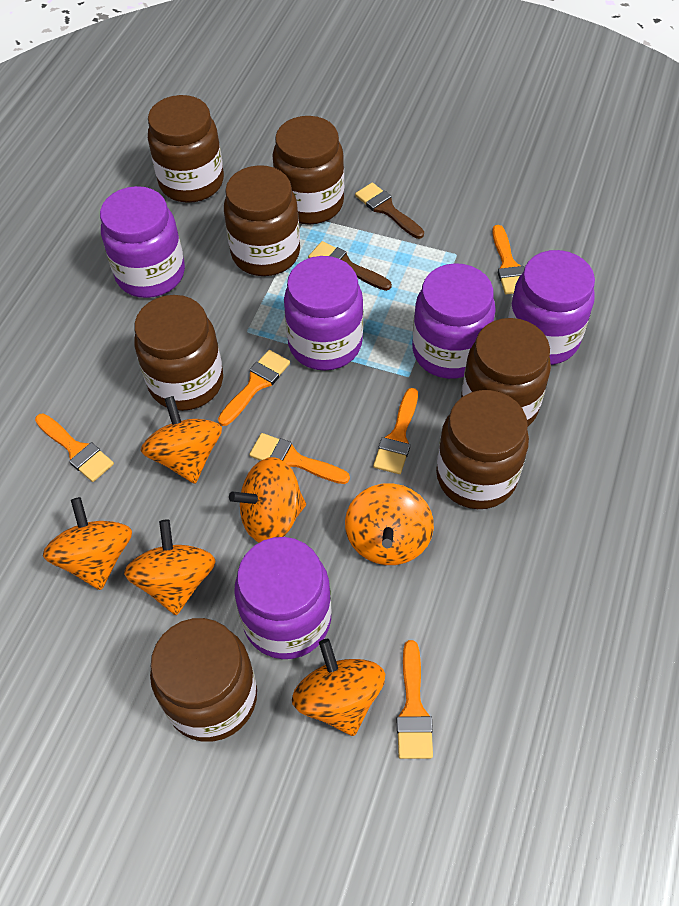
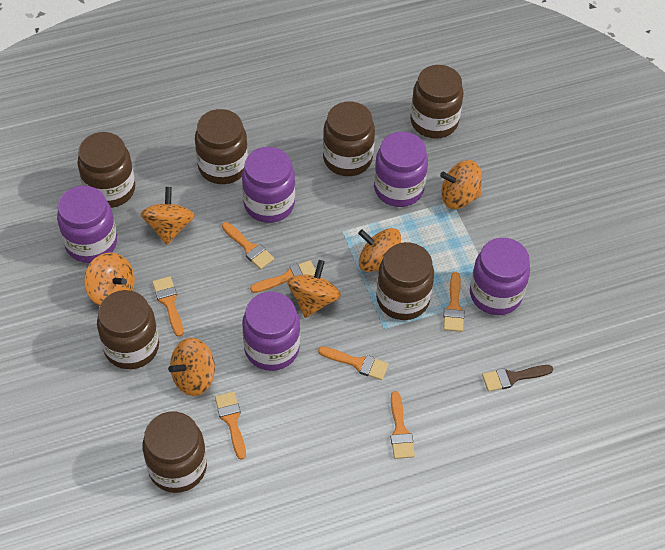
brown brush: [308,241,392,291] [355,183,424,239] = 2 -> [482,365,553,392] = 1
orange brush: [35,413,114,482] [218,350,290,426] [249,433,350,484] [373,388,418,474] [396,640,433,759] [492,225,524,294] = 6 -> [152,276,183,337] [215,391,246,460] [222,222,274,269] [250,260,316,293] [318,346,389,380] [391,391,415,459] [443,272,464,332] = 7

